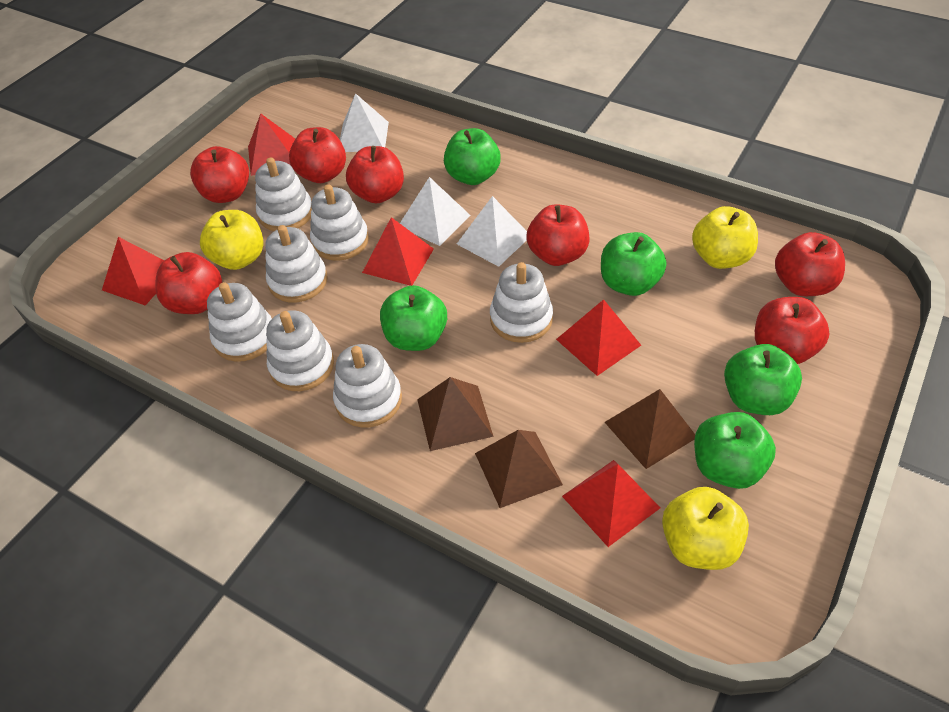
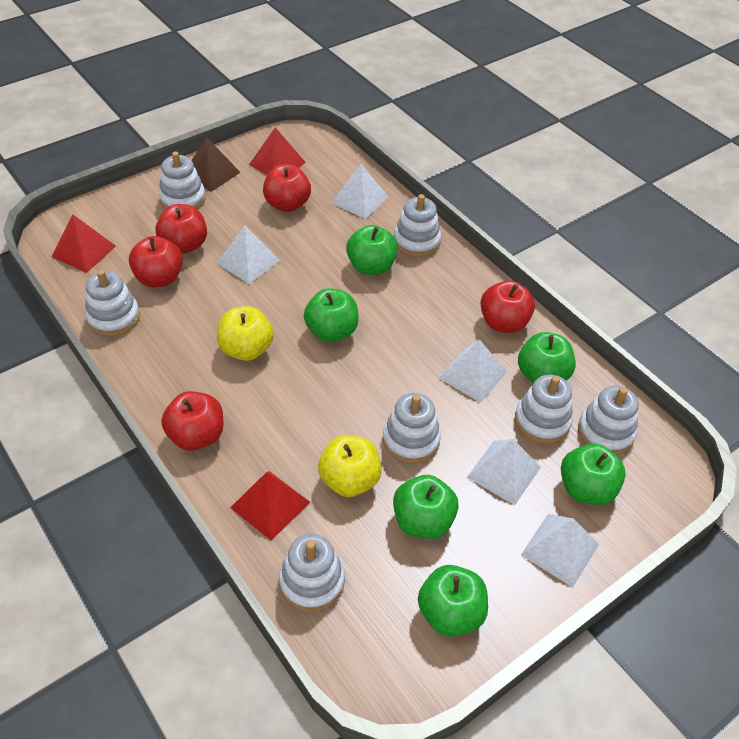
brown pyramid: [417,377,494,451] [475,430,563,508] [605,389,695,469] = 3 -> [192,137,241,192] = 1
green apple: [380,285,447,351] [444,128,501,185] [601,232,666,296] [694,412,776,489] [724,344,802,415] = 5 -> [304,288,359,342] [346,225,397,275] [393,475,459,539] [418,565,488,636] [518,332,576,383] [561,444,626,505] = 6
red apple: [155,252,222,314] [190,146,249,203] [289,127,346,183] [346,146,404,203] [526,204,590,266] [755,297,829,364] [775,232,845,296] = 7 -> [129,236,183,287] [156,204,207,254] [161,391,224,451] [263,164,311,212] [480,280,535,333] = 5
red pyramid: [102,237,165,305] [248,113,295,176] [362,217,434,286] [556,299,641,376] [562,460,660,547] = 5 -> [51,215,116,273] [230,471,310,541] [249,127,306,175] = 3
white pyramid: [340,93,389,152] [400,177,470,246] [457,196,527,267] = 3 -> [217,225,281,284] [331,164,388,219] [439,340,507,403] [467,439,541,505] [521,514,599,587] = 5
yellow apple: [200,210,263,270] [662,487,749,570] [692,206,758,269] = 3 -> [217,306,273,361] [318,435,382,497] = 2

